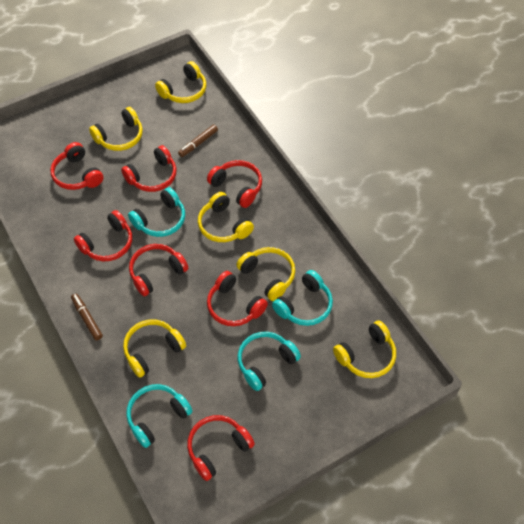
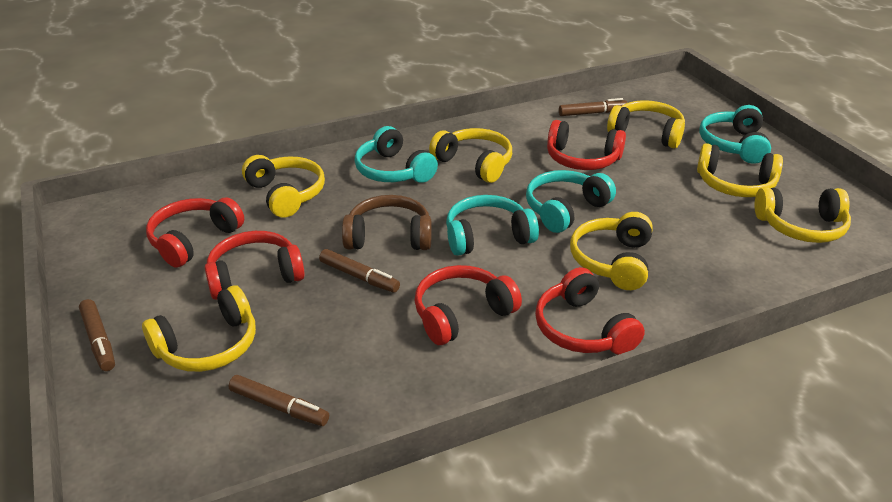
brown headphones: none = 0 -> [342,195,432,250] = 1
brown marker: [71,293,103,340] [178,124,218,157] = 2 -> [79,299,115,371] [229,375,329,426] [319,249,400,293] [559,98,627,116] = 4
red headphones: [50,142,103,190] [74,210,132,261] [121,145,177,192] [129,244,188,296] [187,415,255,481] [207,160,262,208] [207,271,268,326] = 7 -> [146,197,244,267] [205,231,305,300] [414,265,522,345] [535,267,645,355] [547,120,626,170] = 5
yellow headphones: [89,107,143,151] [123,320,186,378] [155,61,206,103] [198,192,254,242] [236,247,295,301] [333,320,396,378] = 6 -> [142,285,256,372] [242,155,325,218] [429,128,512,183] [570,212,653,290] [607,100,685,148] [697,143,783,197] [754,187,851,243] = 7

